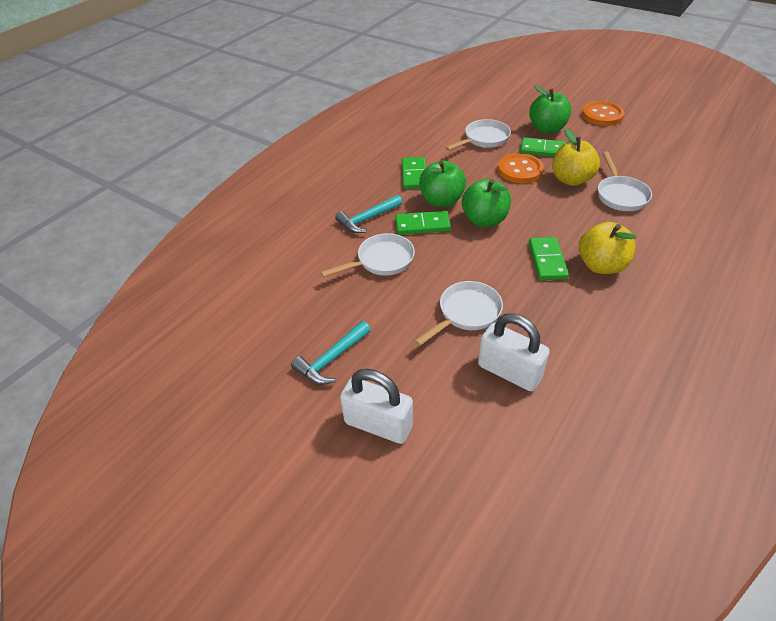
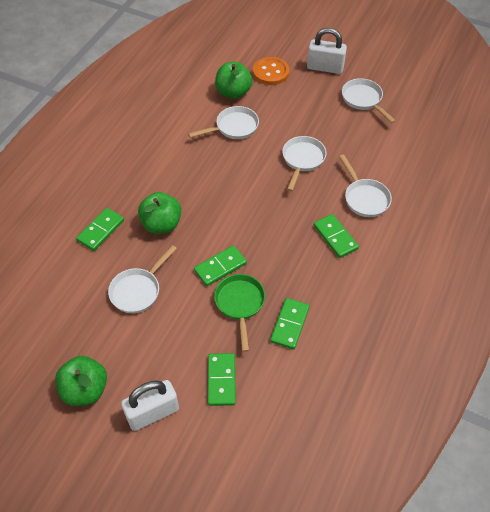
green domino: [395,211,451,235] [402,157,426,189] [520,137,567,157] [529,237,569,280] = 4 -> [76,208,124,251] [194,245,247,286] [208,353,236,406] [270,298,310,349] [314,214,359,258] = 5
green pan: none = 0 -> [214,274,265,352] = 1
orange button: [498,153,544,183] [582,101,624,126] = 2 -> [253,57,289,85] = 1
turquoise hammer: [291,321,371,384] [335,195,402,233] = 2 -> none = 0
white pan: [321,233,415,277] [414,281,503,346] [445,119,511,151] [598,152,652,211] = 4 -> [108,245,177,313] [188,106,259,139] [282,136,326,191] [339,154,392,217] [342,78,396,123] = 5
yellow apple: [552,128,600,186] [579,222,637,274] = 2 -> none = 0

